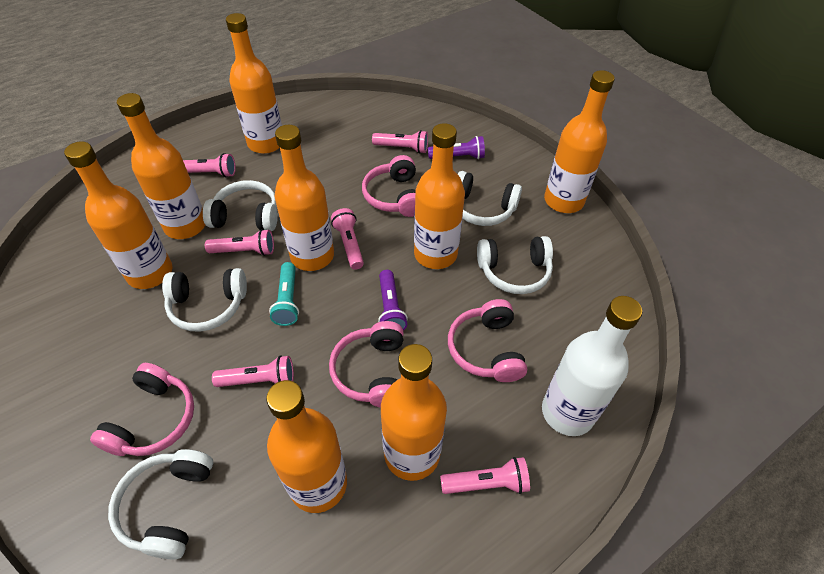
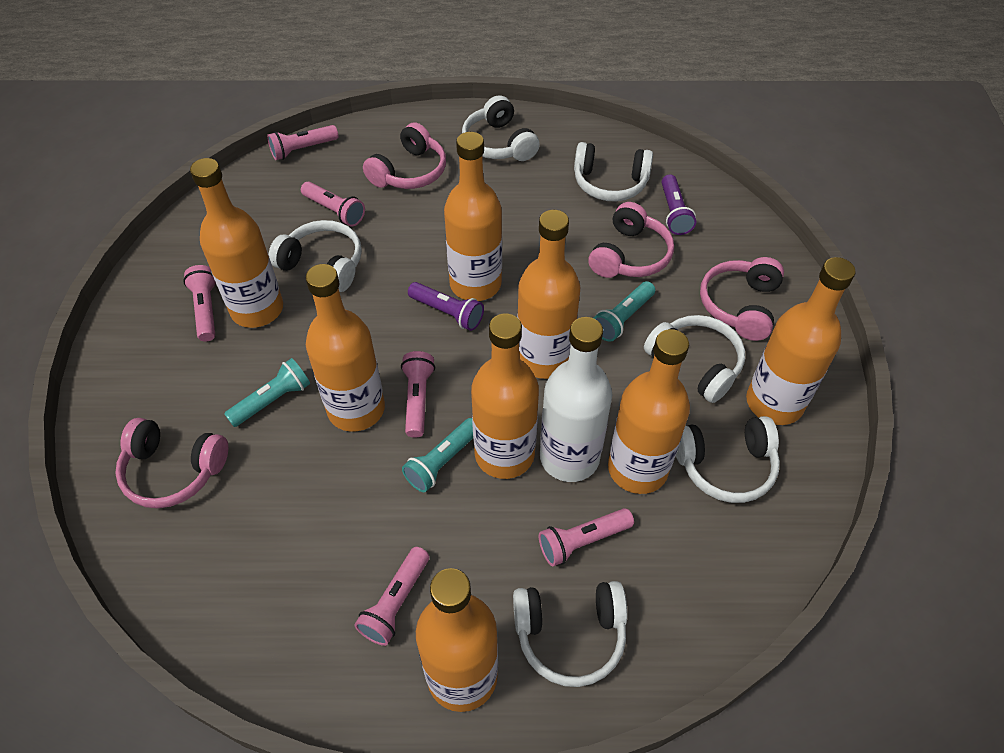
turquoise flashlight: [269,262,299,326] = 1 -> [224,358,310,427] [402,418,473,492] [594,281,655,341] = 3
white headphones: [108,449,213,559] [162,268,247,332] [203,180,278,231] [458,171,522,226] [477,236,553,294] = 5 -> [269,220,362,292] [462,95,540,161] [513,581,627,687] [574,142,653,202] [644,315,745,403] [676,416,780,503] = 6

